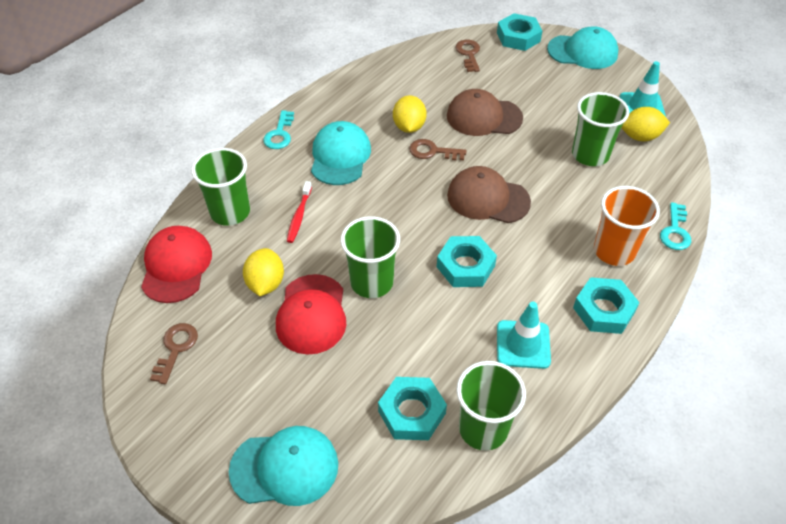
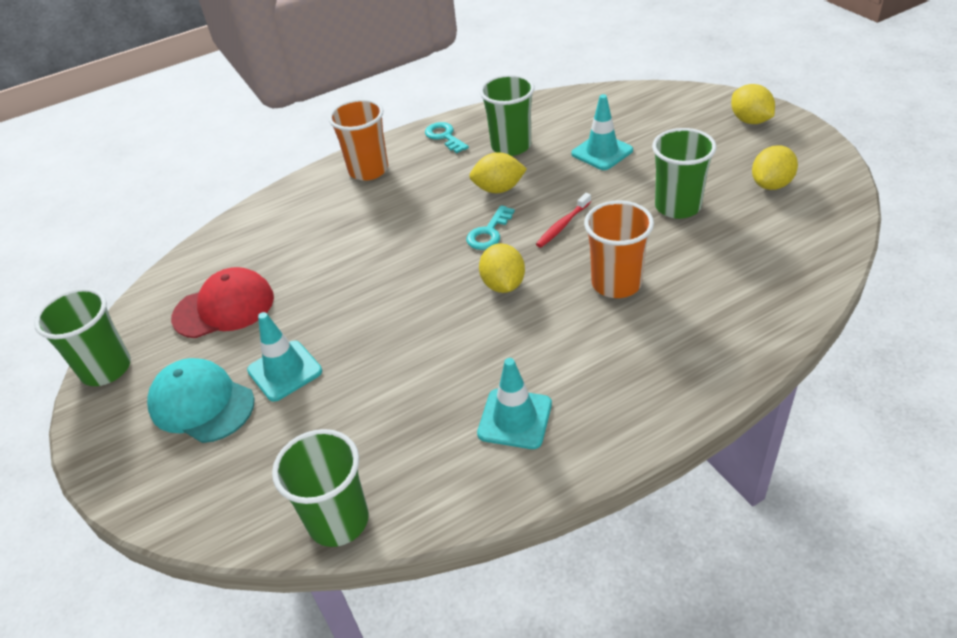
brown cap: [447,89,523,136] [447,166,531,223] = 2 -> none = 0
brown key: [150,323,198,384] [409,139,467,161] [455,40,480,72] = 3 -> none = 0
orange cup: [594,186,660,266] = 1 -> [328,99,388,181] [584,200,654,298] = 2
red cap: [141,226,212,303] [276,274,346,355] = 2 -> [171,267,274,338] = 1
turquoise cap: [229,426,338,506] [311,121,371,185] [547,26,619,69] = 3 -> [147,358,255,443] = 1
turquoise nut: [378,377,447,440] [437,236,497,287] [497,13,542,51] [573,277,640,334] = 4 -> none = 0
turquoise traffic cone: [497,302,551,369] [619,61,666,117] = 2 -> [247,312,322,402] [477,358,552,449] [571,94,633,170] = 3
yellow lemon: [243,248,284,296] [393,95,427,133] [621,107,670,141] = 3 -> [469,152,527,193] [479,243,525,293] [731,84,775,124] [752,145,798,190] = 4

